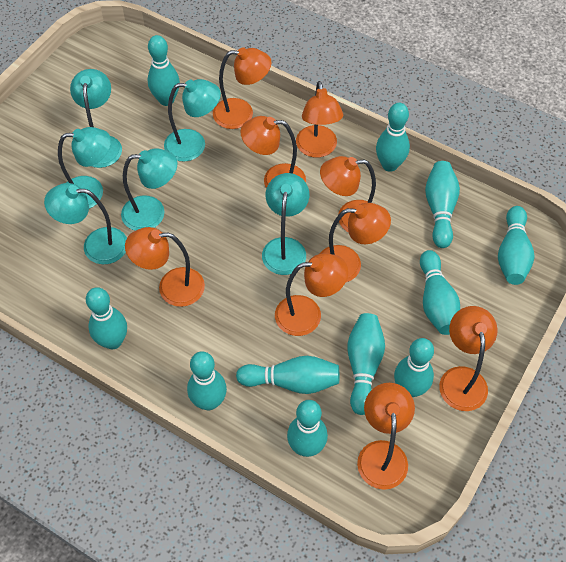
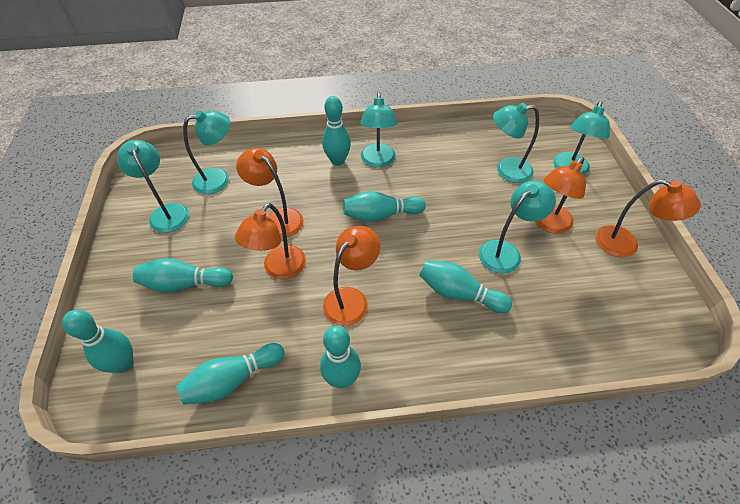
orange lamp: [125,227,205,307] [213,47,272,129] [241,116,306,188] [275,253,348,336] [296,81,343,158] [320,156,376,233] [320,203,391,282] [357,383,415,490] [439,306,497,411] = 9 -> [235,203,306,279] [236,148,304,238] [323,226,380,326] [535,157,586,234] [595,180,701,257] = 5
turquoise bowling pin: [86,287,127,349] [147,35,180,106] [187,351,227,410] [236,356,339,394] [287,400,328,457] [347,313,385,415] [376,103,410,172] [394,338,434,397] [420,250,460,335] [425,161,460,248] [498,206,534,285] = 11 -> [62,310,133,373] [133,258,233,293] [176,343,284,405] [320,326,361,388] [322,96,351,166] [343,191,426,222] [419,260,512,313] = 7

